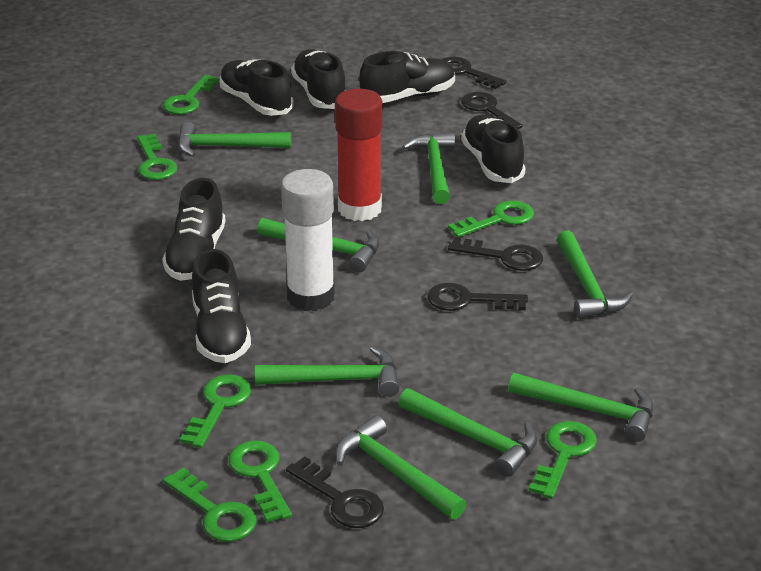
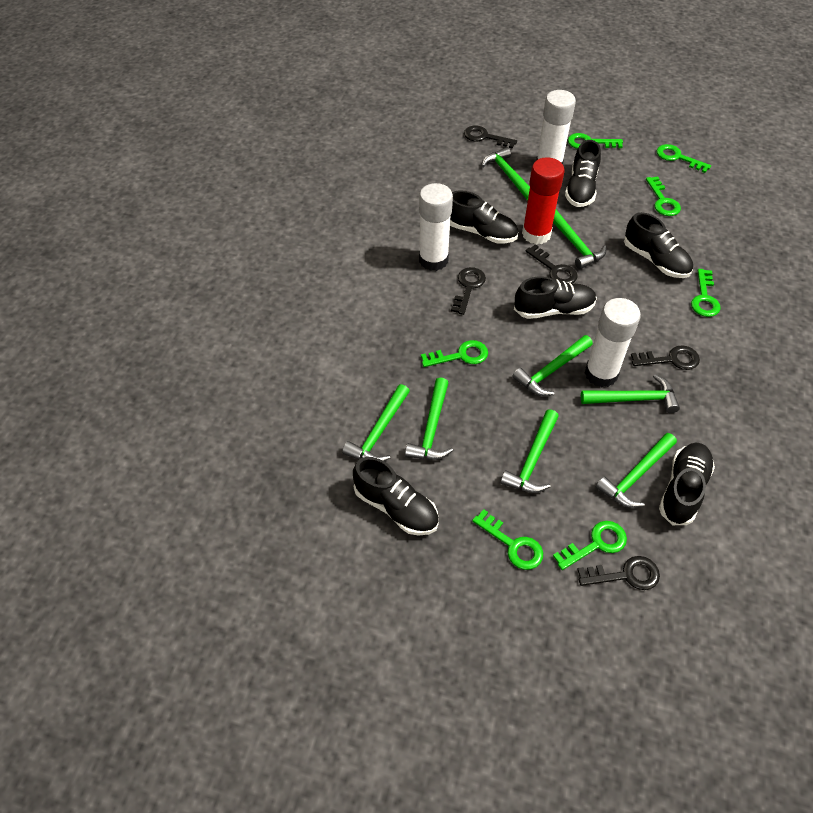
white glue stick: [281,169,335,311] = 1 -> [419,183,453,271] [536,90,576,164] [585,298,641,387] = 3

